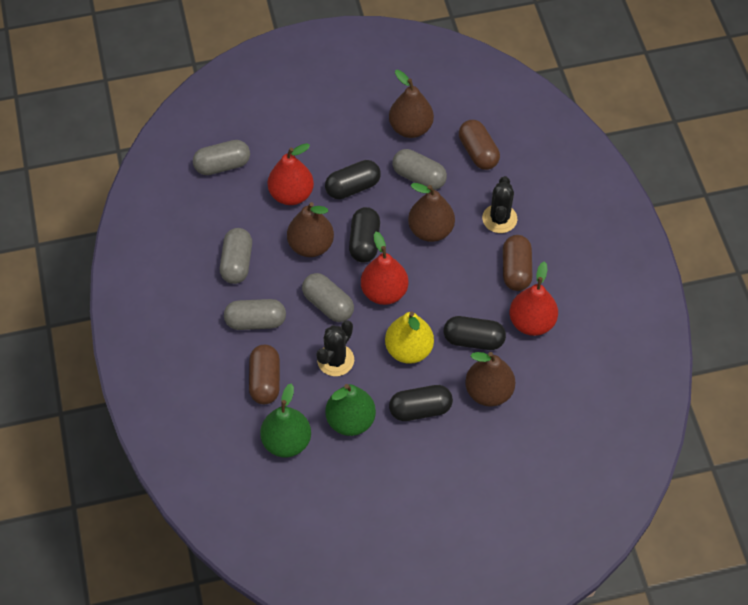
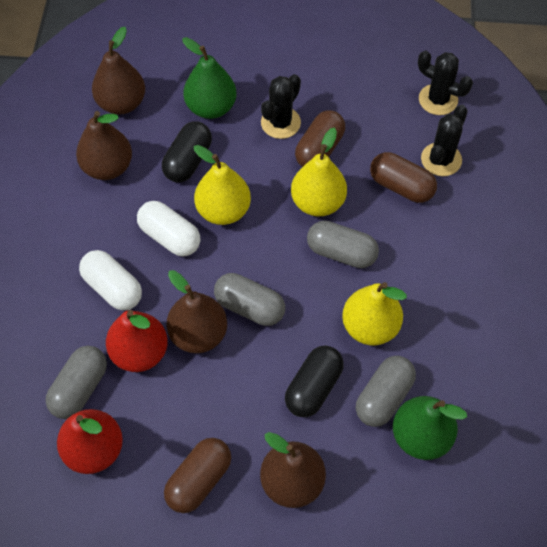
black cactus: [316,320,354,376] [482,176,517,233] = 2 -> [261,74,301,139] [418,51,473,115] [421,105,468,176] = 3
black capsule: [325,160,381,199] [349,207,380,263] [389,385,453,421] [444,316,506,350] = 4 -> [162,121,212,182] [285,346,344,417] = 2
grey capsule: [193,140,250,175] [220,228,252,284] [224,299,286,330] [302,273,354,322] [392,149,447,190] = 5 -> [46,346,107,419] [214,273,285,326] [307,220,379,268] [356,356,416,427] = 4
red pear: [268,143,314,205] [361,232,408,305] [510,261,558,336] = 3 -> [57,409,123,474] [106,310,168,372] = 2
white capsule: none = 0 -> [79,250,142,311] [137,201,201,257] = 2
yellow pear: [385,311,434,364] = 1 -> [194,145,251,225] [291,127,347,216] [342,282,407,345] = 3

